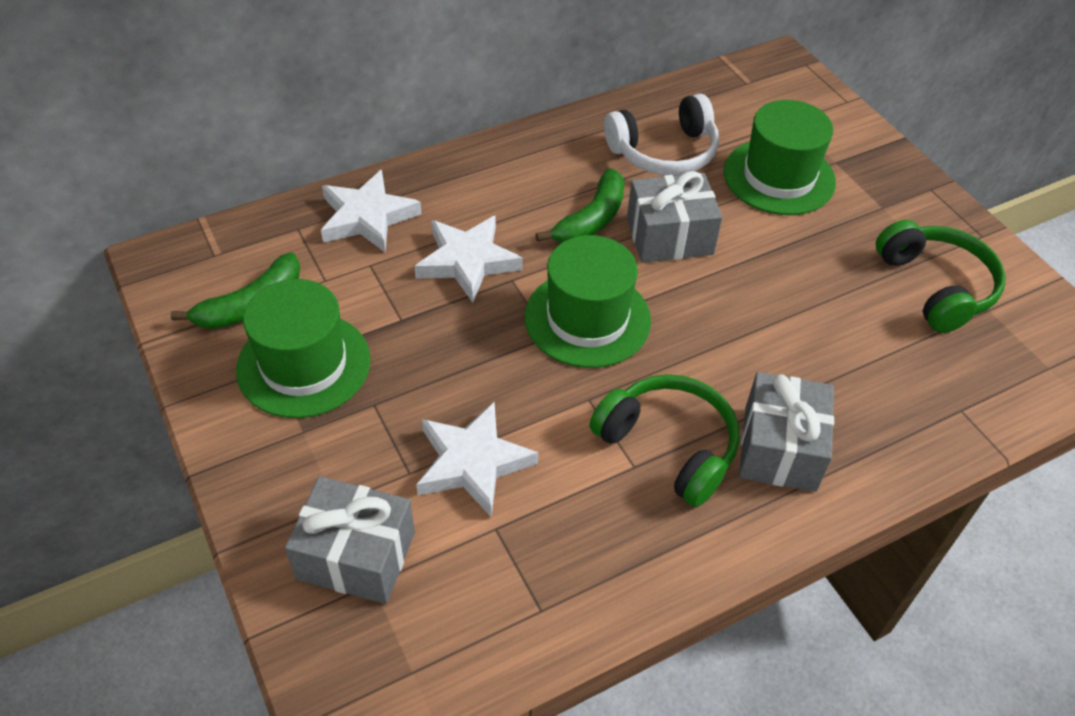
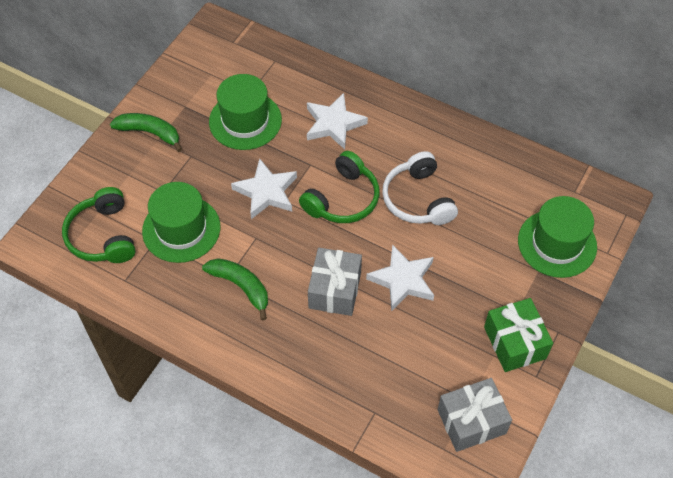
green gift: none = 0 -> [484,298,553,372] = 1
grey gift: [285,476,415,604] [627,171,722,263] [739,372,834,492] = 3 -> [308,248,362,316] [437,378,512,452] = 2

